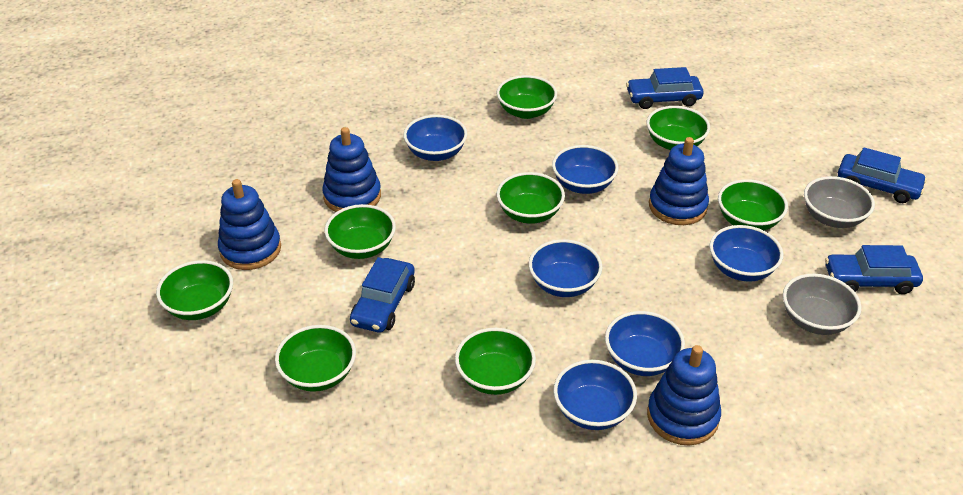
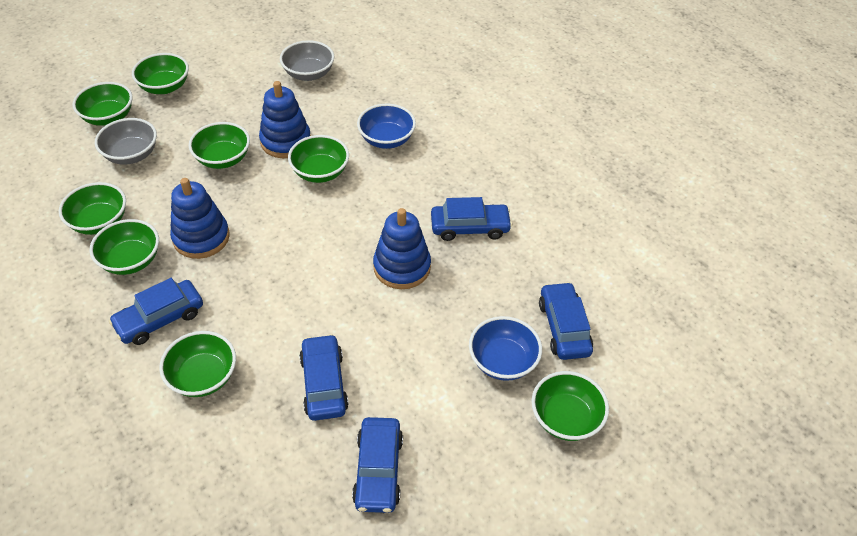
blue bowl: [403,115,467,161] [529,239,603,297] [552,145,619,194] [553,360,637,430] [605,311,685,376] [709,225,783,282] = 6 -> [357,103,416,149] [469,316,542,381] = 2
blue car: [350,257,415,333] [626,67,703,109] [825,245,923,294] [838,147,927,203] = 4 -> [109,278,203,345] [299,334,349,421] [352,417,403,513] [431,197,512,241] [539,282,593,360] = 5
blue stacking toy: [218,179,281,270] [322,127,381,212] [647,345,721,446] [649,137,709,225] = 4 -> [170,178,230,259] [259,81,311,158] [373,208,431,289] = 3

